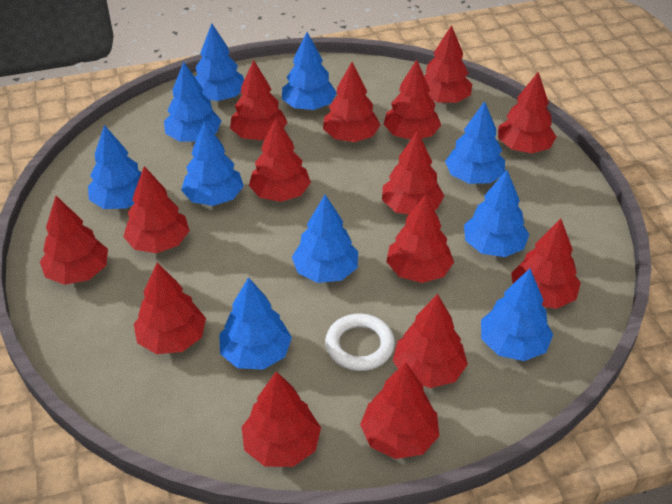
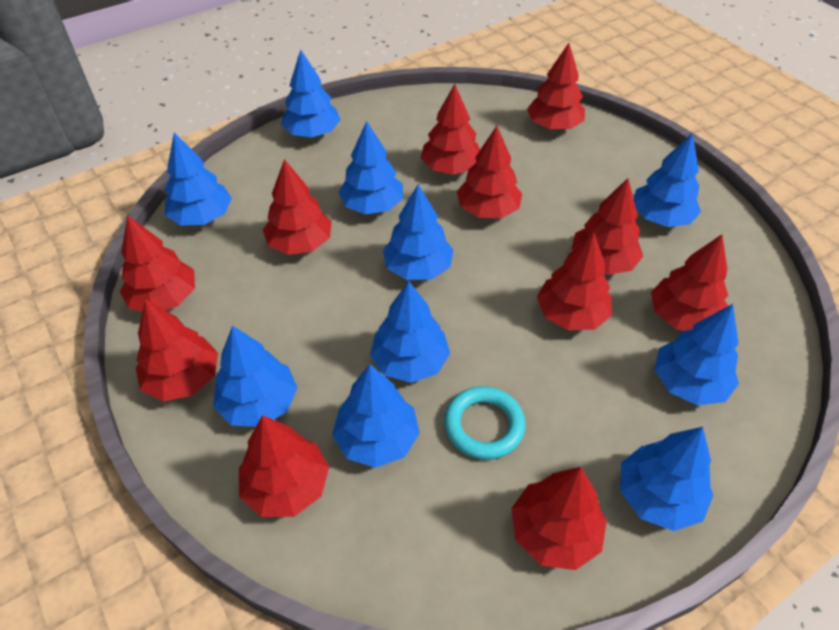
red tree: [40,196,108,285] [123,166,190,253] [134,262,206,354] [230,60,287,140] [242,371,321,467] [249,118,311,202] [323,62,380,142] [360,362,439,459] [382,131,444,215] [383,60,441,140] [386,194,454,283] [393,294,468,388] [424,25,472,103] [498,72,556,153] [511,219,581,309] = 15 -> [120,215,195,312] [136,299,218,401] [239,415,329,517] [263,159,332,255] [421,84,480,175] [457,126,522,218] [511,467,607,570] [527,43,585,130] [537,232,612,330] [571,178,643,275] [651,235,728,331] = 11
turquoise ring: none = 0 -> [444,386,526,460] = 1
white ring: [325,314,395,371] = 1 -> none = 0

